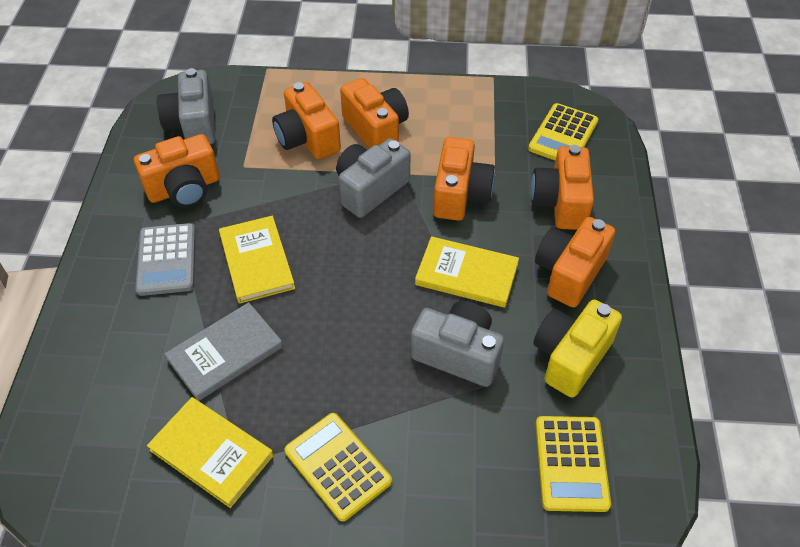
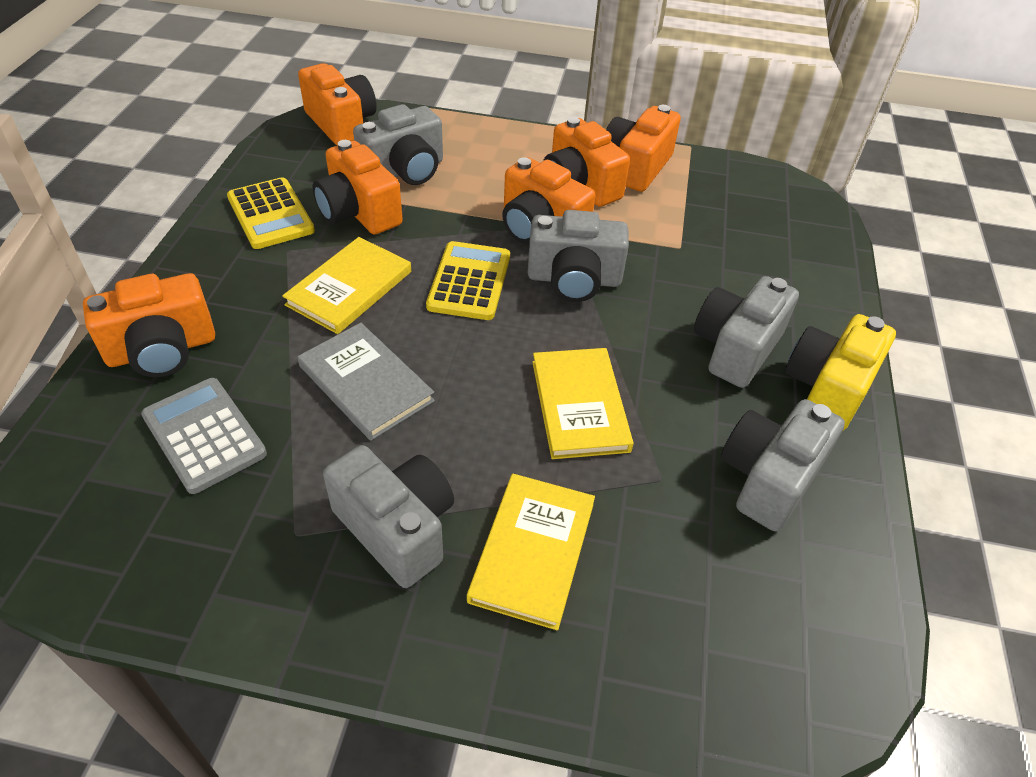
grey camera: [157,68,215,144] [336,138,410,218] [411,301,504,387] = 3 -> [323,445,454,588] [353,104,443,185] [527,210,629,302] [694,276,799,388] [721,399,845,531] = 5
yellow calculator: [285,413,392,521] [528,103,599,161] [536,416,611,512] = 3 -> [227,177,315,249] [426,241,510,320] = 2

